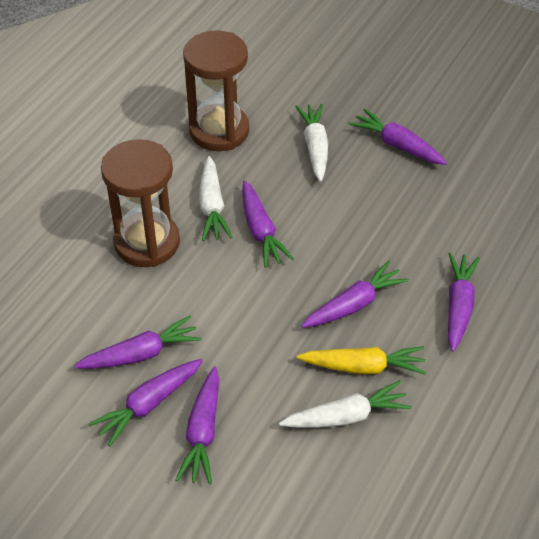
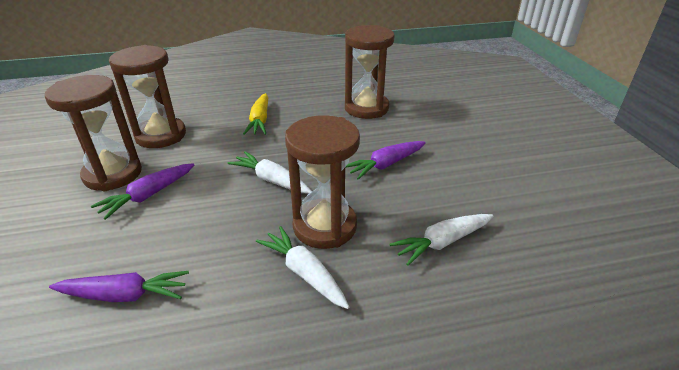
brown hourglass: [101,139,180,267] [183,30,249,151] = 2 -> [45,75,142,191] [109,45,186,148] [285,115,360,249] [345,25,395,119] = 4
purple carrot: [74,315,201,369] [88,359,203,447] [175,366,219,485] [242,180,294,268] [301,261,409,328] [349,109,447,165] [448,252,480,352] = 7 -> [49,271,189,302] [91,163,194,220] [345,141,426,180] = 3

